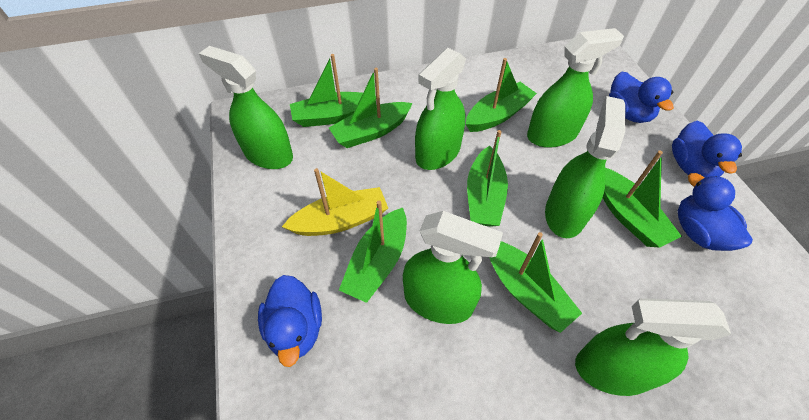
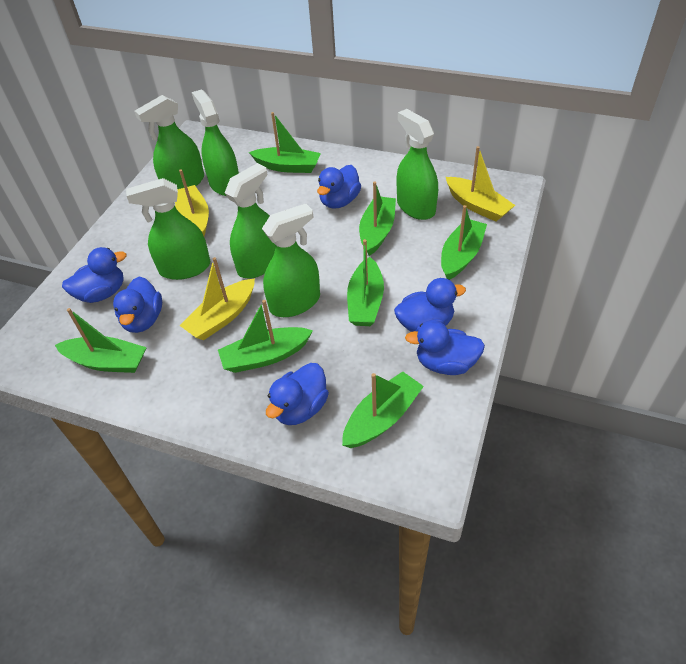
blue duck: [258,275,322,367] [609,72,674,123] [672,121,742,178] [678,173,753,251] = 4 -> [62,247,126,303] [113,277,162,333] [266,363,329,425] [317,165,361,209] [394,278,466,332] [405,320,485,375] = 6
yellow boat: [282,168,388,236] = 1 -> [175,169,209,236] [180,257,255,340] [446,146,515,221] = 3

